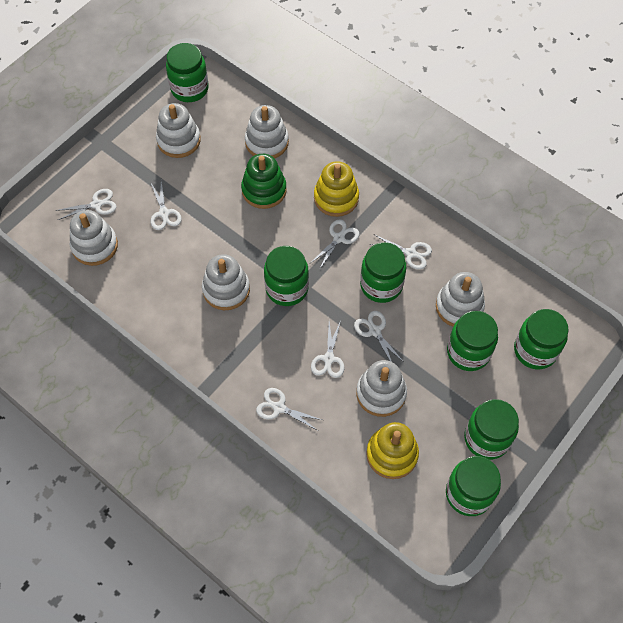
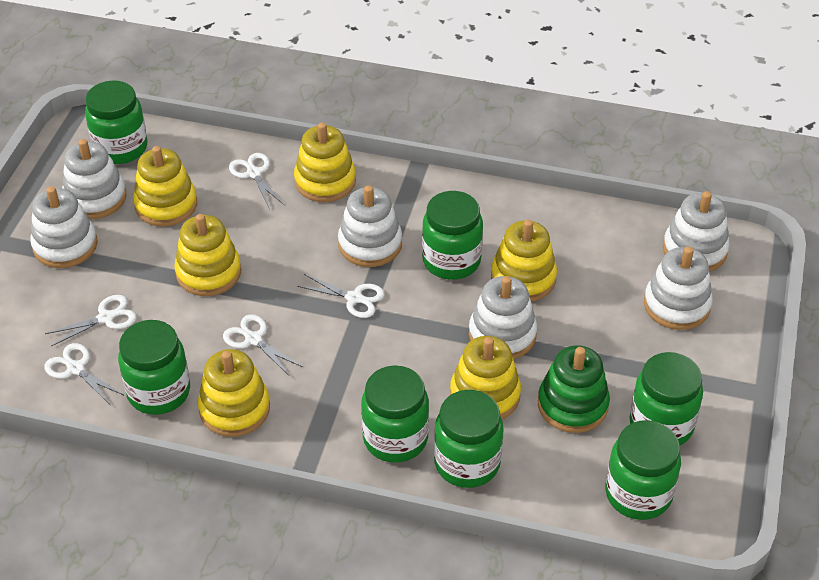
white scissors: [55,189,117,220] [151,181,182,230] [256,388,322,430] [311,219,360,270] [311,321,345,378] [354,311,404,362] [370,235,432,270] = 7 -> [44,343,124,404] [45,295,137,346] [223,314,302,375] [229,153,284,207] [297,274,385,318] = 5
yellow stacking toy: [314,161,359,217] [366,422,419,479] = 2 -> [133,146,197,227] [174,214,241,296] [198,349,270,437] [294,123,356,202] [450,336,521,419] [491,219,557,301] = 6

